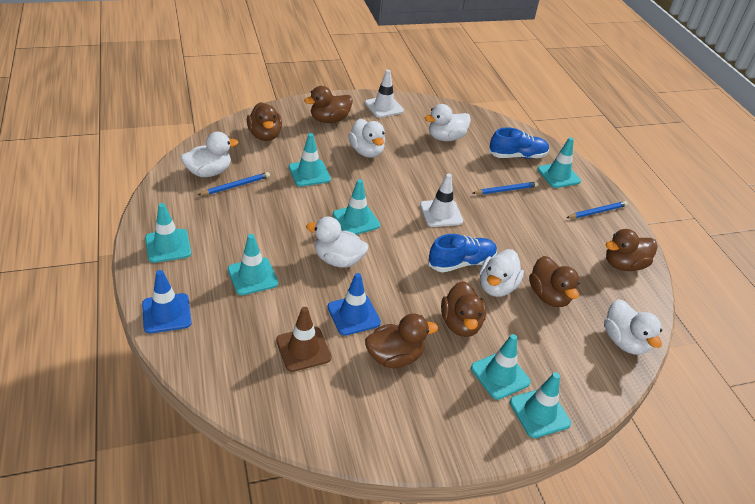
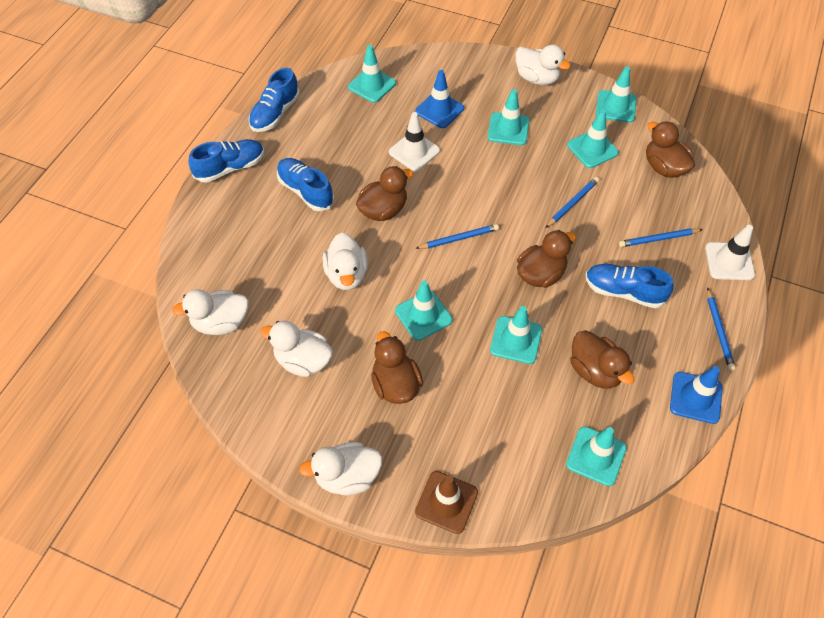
blue pencil: [198,172,270,195] [472,181,538,195] [566,201,628,218] = 3 -> [415,224,499,249] [546,177,599,228] [619,228,703,247] [707,288,735,370] = 4
blue shoe: [429,234,497,272] [489,127,549,159] = 2 -> [189,139,264,182] [249,68,300,132] [277,158,334,211] [586,264,674,308] = 4
brown duck: [247,102,282,141] [304,86,353,123] [365,314,438,368] [441,281,486,337] [529,256,580,307] [605,229,658,271] = 6 -> [356,166,413,221] [371,331,423,404] [517,230,576,288] [570,330,635,389] [646,121,695,178] = 5
white duck: [181,132,238,177] [306,217,368,267] [348,119,385,158] [425,104,471,141] [479,249,524,297] [604,299,662,355] = 6 -> [172,289,249,335] [260,321,333,377] [299,442,382,495] [323,233,368,290] [515,44,571,85] = 5

